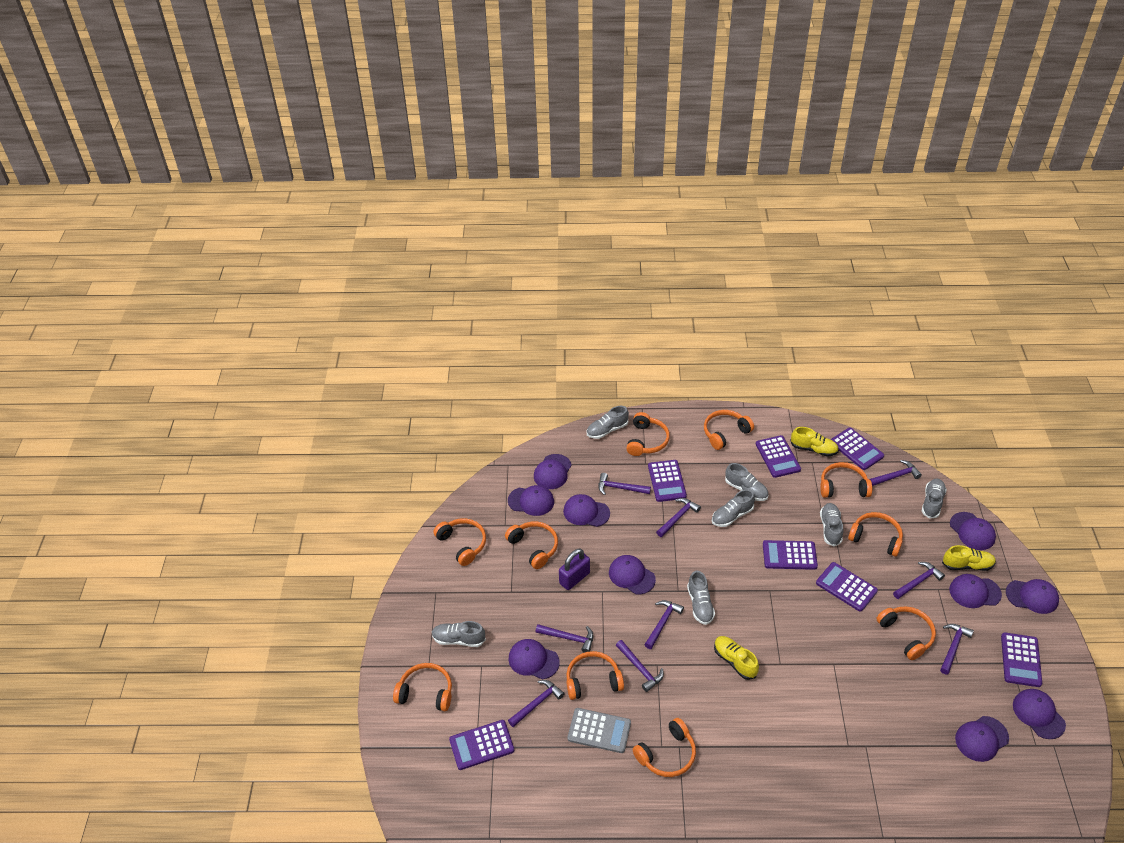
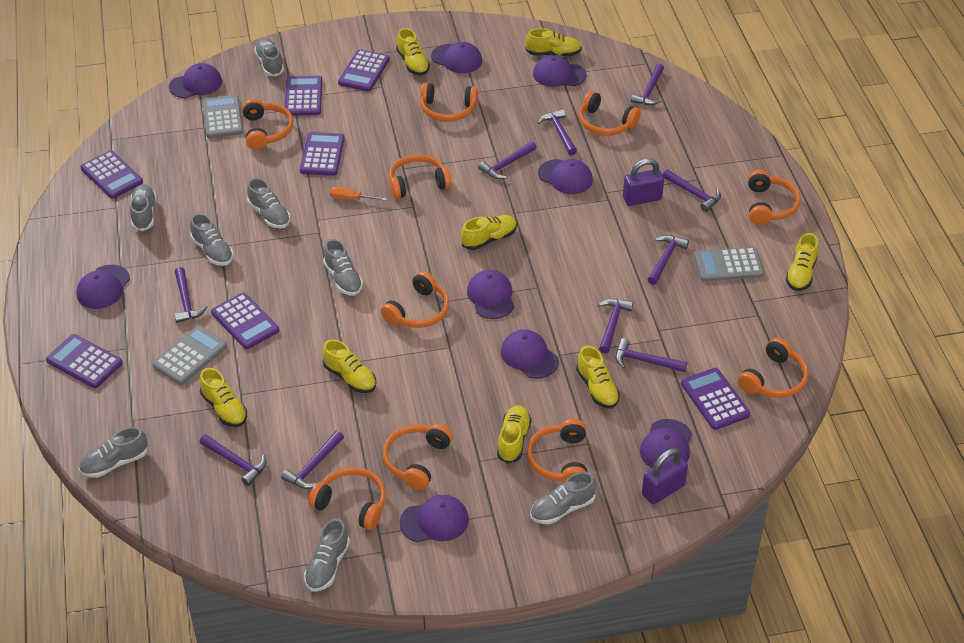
grey calculator: [567,708,631,753] = 1 -> [152,326,227,385] [202,95,243,138] [694,247,764,281] = 3
grey shoe: [432,621,486,647] [587,406,629,439] [687,571,715,625] [712,489,755,527] [725,463,769,501] [820,503,843,546] [922,479,947,519] = 7 -> [79,427,148,478] [130,184,156,231] [190,213,233,266] [247,178,290,228] [254,38,284,76] [304,518,350,591] [323,239,363,295] [530,472,596,524] = 8
orange screwdriver: none = 0 -> [330,187,387,201] = 1
purple cap: [508,485,554,516] [508,639,560,680] [534,454,572,489] [563,494,610,527] [609,555,656,595] [949,574,1002,608] [950,512,996,550] [955,716,1009,762] [1006,579,1059,614] [1013,689,1066,739] = 10 -> [76,265,130,309] [169,63,222,98] [400,495,469,542] [431,42,482,73] [467,270,514,319] [501,329,559,379] [533,55,586,87] [538,159,593,194] [640,419,692,468] = 9
purple hammer: [508,680,564,727] [536,624,594,653] [598,473,651,495] [616,640,664,692] [644,600,684,649] [656,498,701,537] [870,460,922,486] [893,562,945,599] [940,624,974,675] = 9 -> [174,267,207,323] [199,434,266,486] [281,431,344,489] [478,141,537,179] [538,109,577,155] [598,299,633,354] [615,338,687,372] [631,64,664,105] [647,235,689,285] [663,169,721,212] = 10
purple padlock: [559,549,590,590] = 1 -> [623,158,664,206] [642,448,688,504] = 2
yellow shoe: [714,636,759,680] [790,427,839,457] [942,545,996,571] = 3 -> [200,368,247,427] [322,339,376,393] [396,28,430,76] [461,215,517,250] [497,405,531,464] [525,28,582,56] [576,346,620,409] [786,233,819,291] = 8

